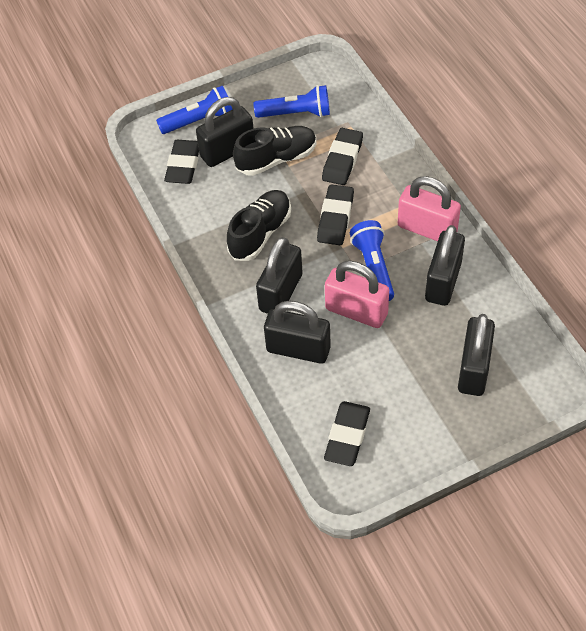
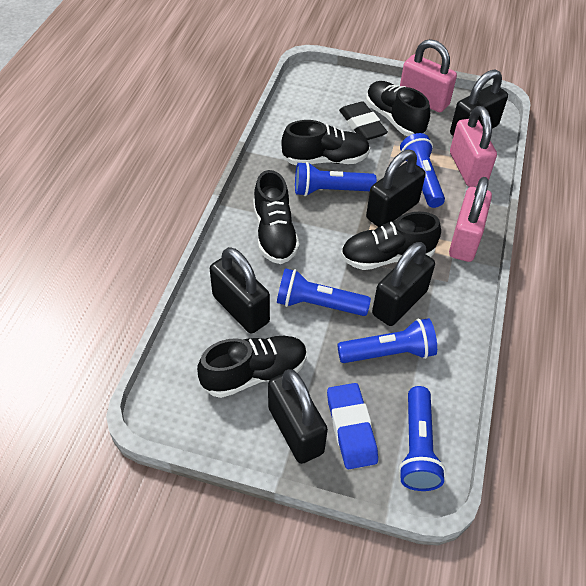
black eraser: [164,140,199,184] [317,184,354,245] [322,128,363,185] [324,401,370,466] = 4 -> [339,101,388,140] = 1
black shoe: [227,190,291,261] [233,126,316,176] = 2 -> [197,336,307,398] [253,170,299,264] [281,120,370,165] [341,212,441,270] [366,81,430,136] = 5
blue eraser: none = 0 -> [327,383,378,469] = 1
blue flashlight: [156,86,233,134] [254,85,330,118] [350,220,394,301] = 3 -> [277,268,371,316] [295,162,377,196] [337,318,437,363] [399,386,446,491] [400,133,445,208] = 5
pink padlock: [325,261,389,328] [398,176,461,241] = 2 -> [400,39,457,112] [449,177,492,262] [450,106,497,187] = 3

